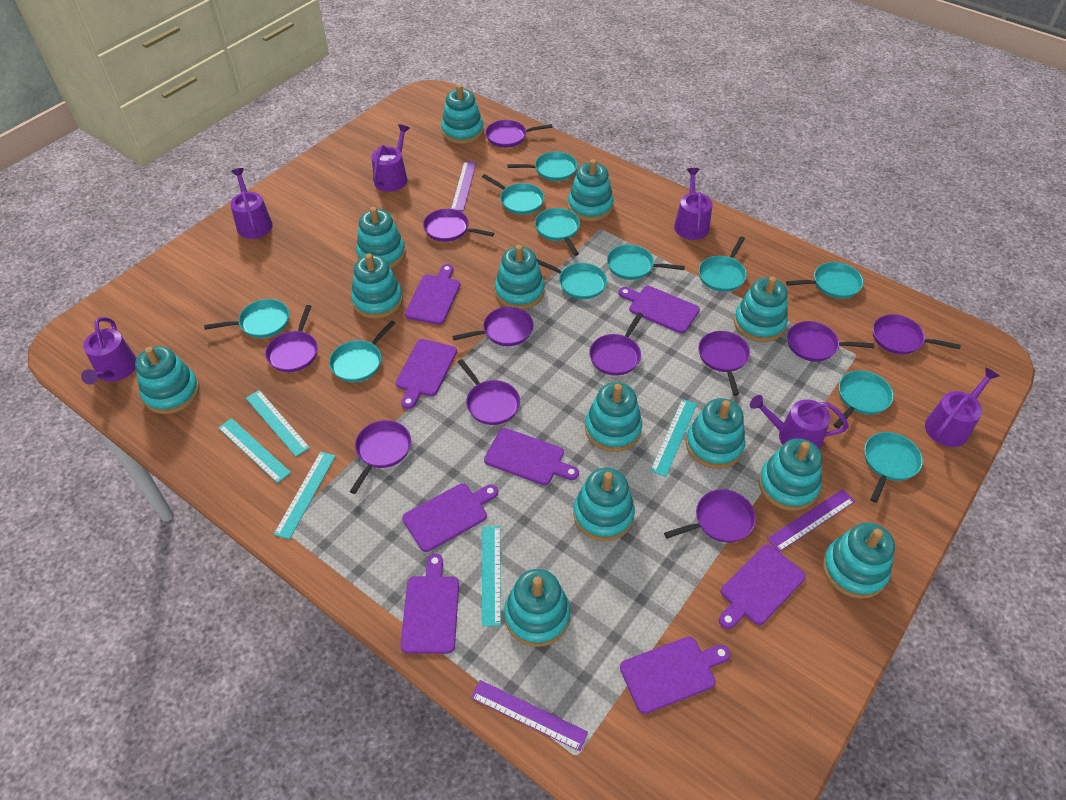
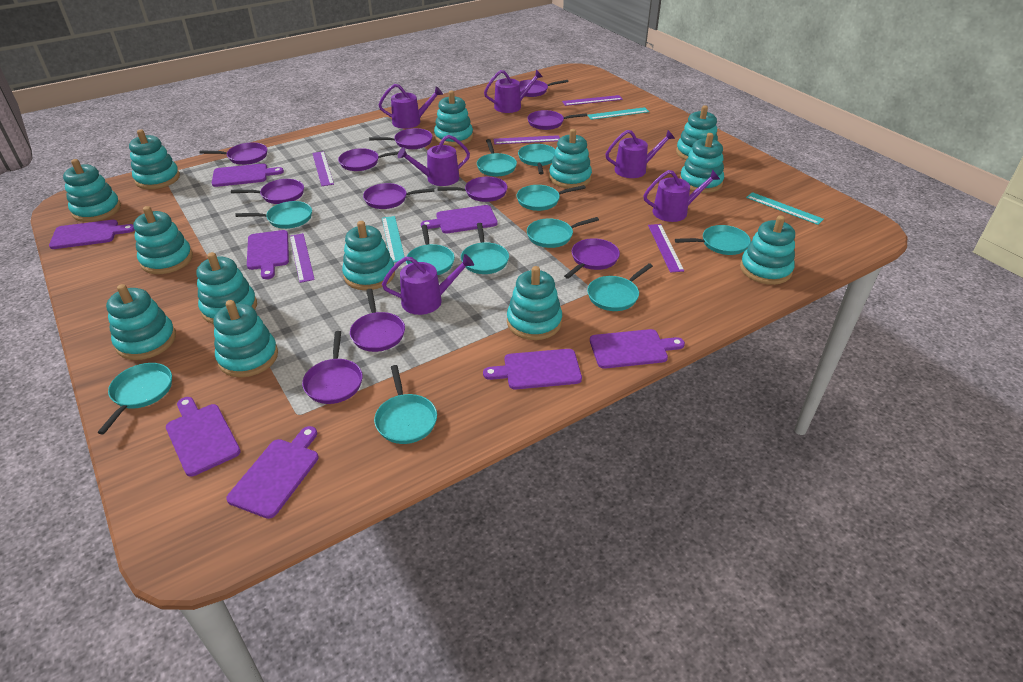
purple ruler: [451,161,476,211] [471,680,588,751] [767,489,855,552] = 3 -> [290,233,315,283] [312,151,334,186] [493,135,560,144] [562,95,623,106] [648,224,684,273] = 5
turquoise ruler: [218,418,291,483] [246,390,310,457] [274,452,336,540] [482,526,501,626] [650,399,697,477] = 5 -> [382,216,405,263] [587,107,649,120] [746,192,824,225] = 3

